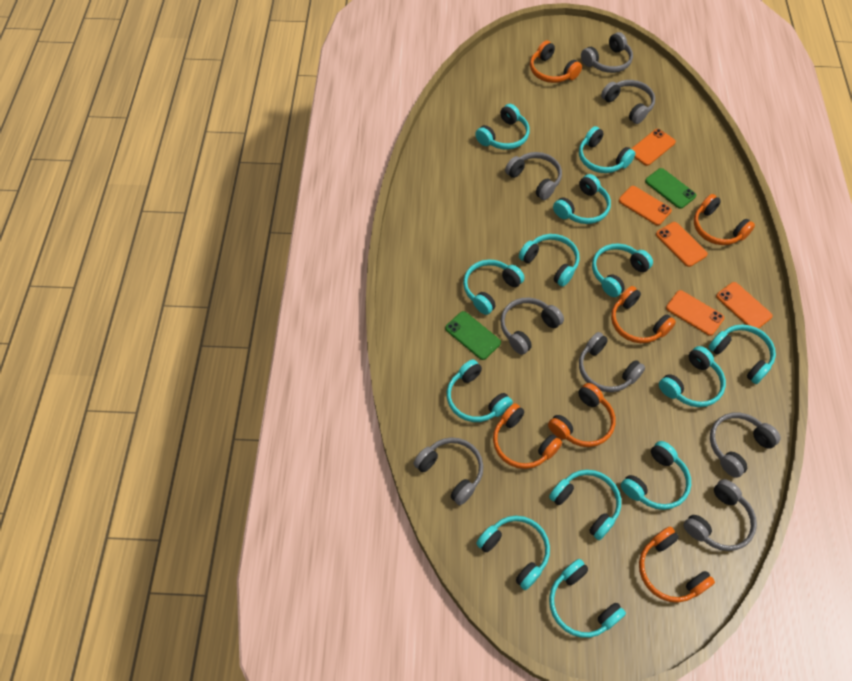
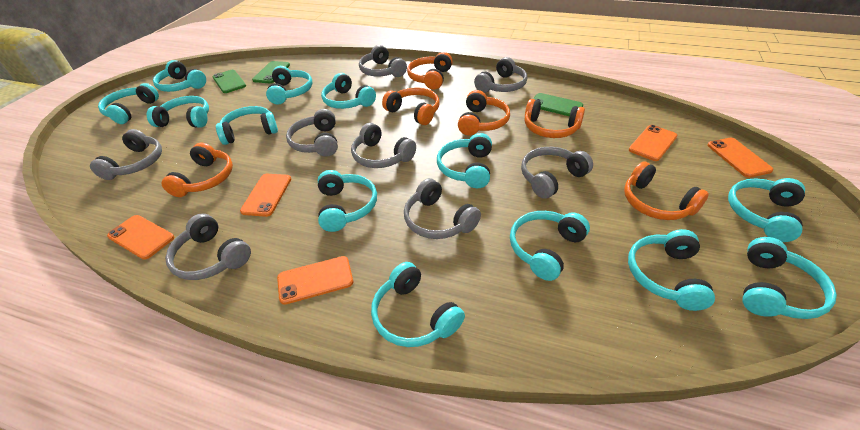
green phone: [445,311,501,360] [645,168,696,209] = 2 -> [213,70,246,93] [252,61,290,83] [533,93,583,117] = 3

